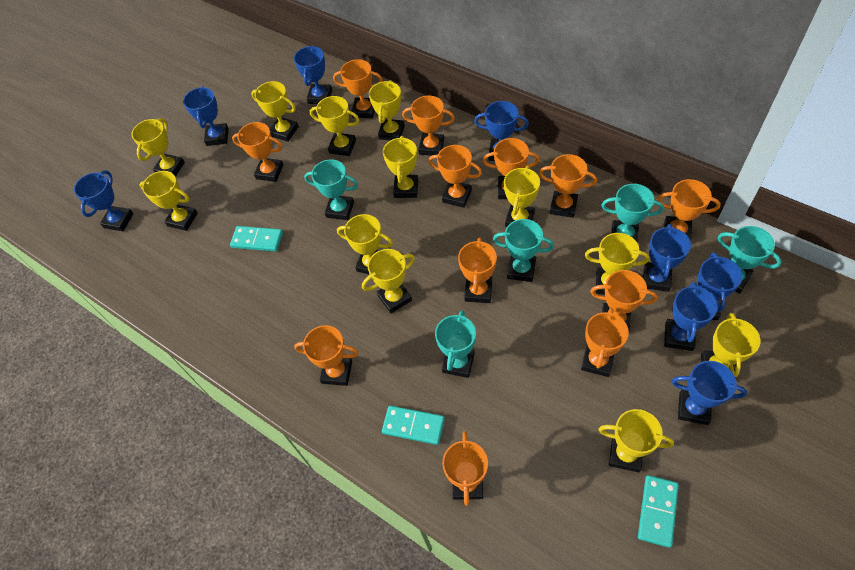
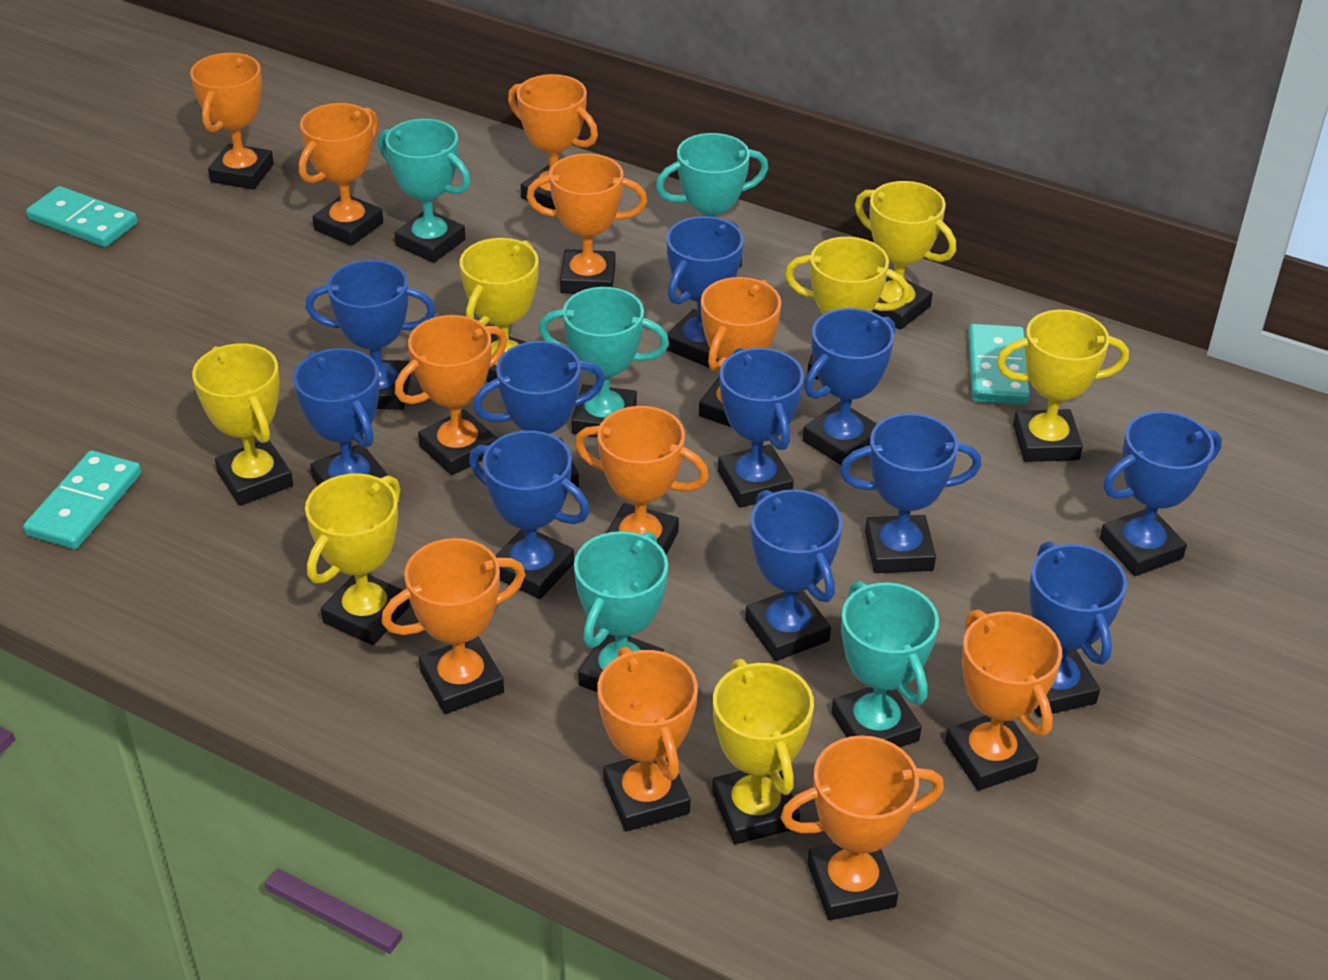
blue trophy: [74,170,133,231] [183,86,229,146] [294,45,332,104] [474,101,529,161] [643,224,691,292] [664,282,718,351] [672,361,747,425] [697,252,742,320] = 8 -> [293,348,388,485] [305,260,436,410] [469,430,590,599] [473,341,605,488] [667,216,744,368] [718,348,804,508] [745,489,843,661] [803,308,895,465] [840,413,981,573] [1029,541,1127,717] [1100,411,1222,576] = 11
orange trophy: [232,122,283,182] [294,325,359,386] [333,59,383,118] [402,96,455,156] [428,145,482,208] [442,431,488,506] [458,237,497,303] [483,138,540,199] [539,154,597,218] [581,308,629,377] [590,270,658,331] [657,179,721,241] = 12 -> [190,53,274,189] [299,103,383,246] [381,538,526,714] [395,315,507,475] [508,74,598,210] [526,154,647,294] [575,406,709,555] [597,647,698,832] [699,277,781,427] [780,735,944,920] [945,609,1062,791] = 11
yellow trophy: [131,118,185,177] [140,171,198,231] [251,81,299,142] [310,96,359,156] [337,214,393,274] [362,249,415,313] [369,80,405,141] [383,136,418,198] [504,166,540,227] [585,233,650,295] [598,409,674,472] [701,313,760,378] = 12 -> [192,343,293,506] [305,473,410,645] [460,238,539,382] [712,659,814,844] [785,237,910,380] [855,181,956,330] [996,310,1129,462] = 7

